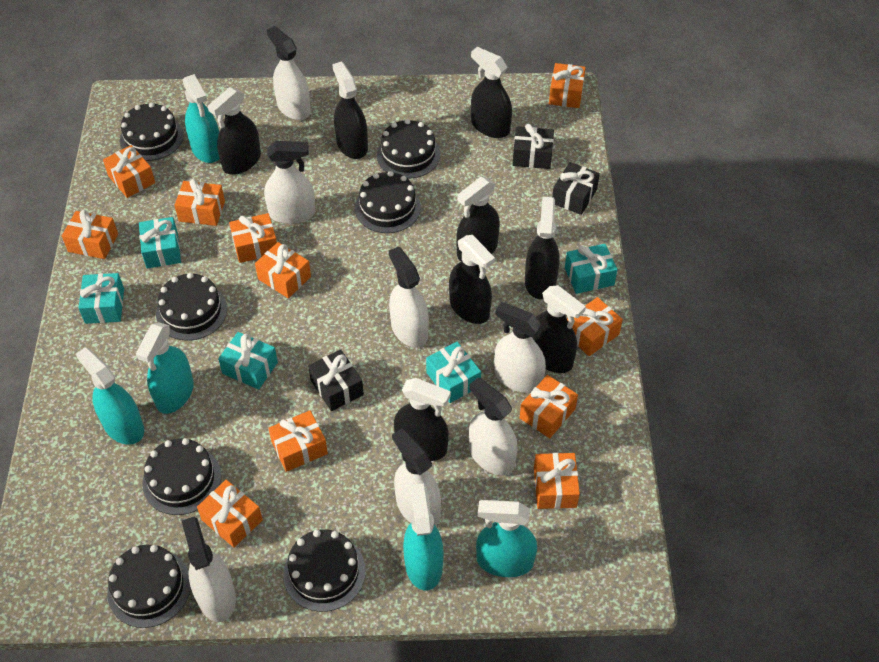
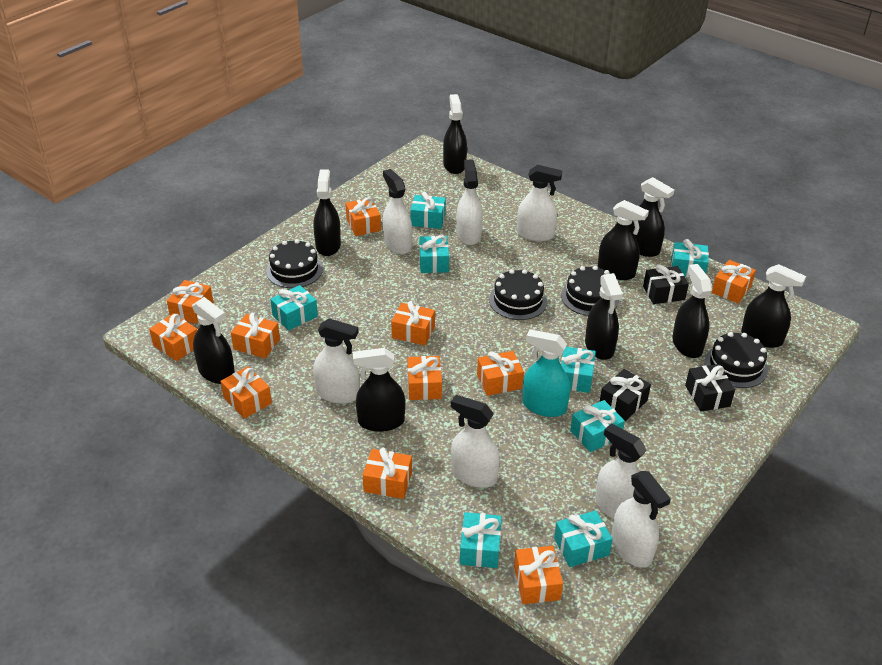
black cake: [107,545,191,628] [120,102,184,161] [142,438,221,515] [156,273,227,341] [283,529,366,612] [355,171,421,233] [377,119,440,178] = 7 -> [266,239,323,288] [489,269,547,320] [561,266,619,316] [704,332,768,388] = 4
black spray bottle: [208,87,261,175] [332,61,368,159] [394,378,451,461] [449,235,495,324] [456,177,500,261] [471,47,512,138] [525,197,560,299] [532,285,586,373] = 8 -> [192,297,235,384] [314,169,341,256] [353,348,405,432] [443,94,467,174] [585,273,623,360] [598,200,649,280] [631,177,674,257] [672,264,712,358] [741,264,806,348] = 9
turquoise gift: [79,273,124,324] [139,217,181,268] [218,332,278,390] [426,342,481,403] [565,244,617,294] = 5 -> [270,285,318,331] [410,192,446,229] [419,235,449,273] [460,512,502,568] [554,510,613,567] [561,347,596,393] [570,400,625,452] [671,239,709,277] = 8
turquoise spray bottle: [76,347,144,445] [136,322,194,414] [183,74,220,163] [403,484,444,590] [476,500,537,577] = 5 -> [522,329,570,417] = 1

